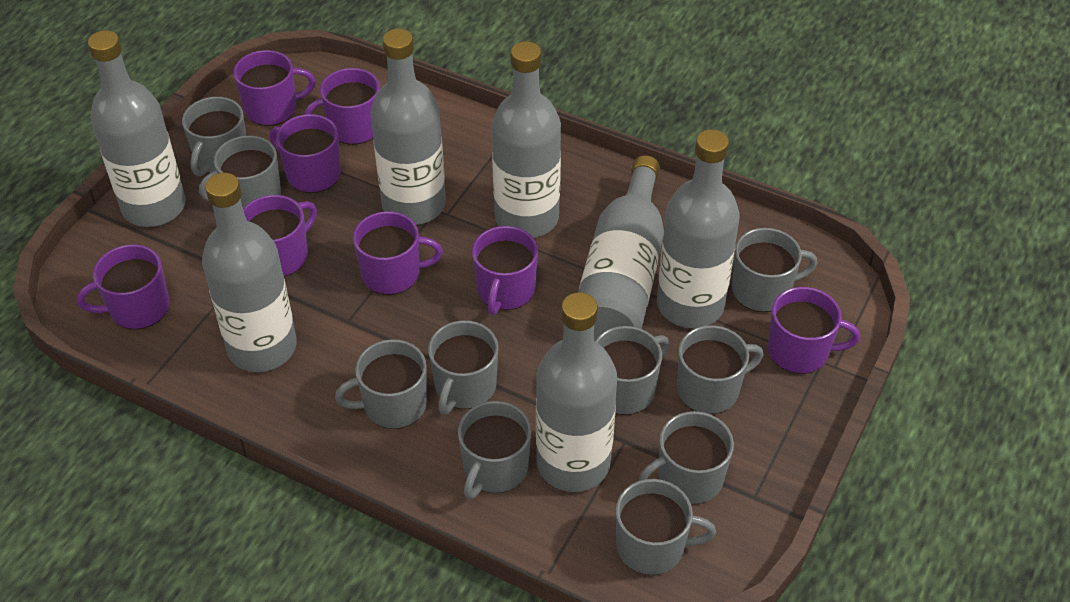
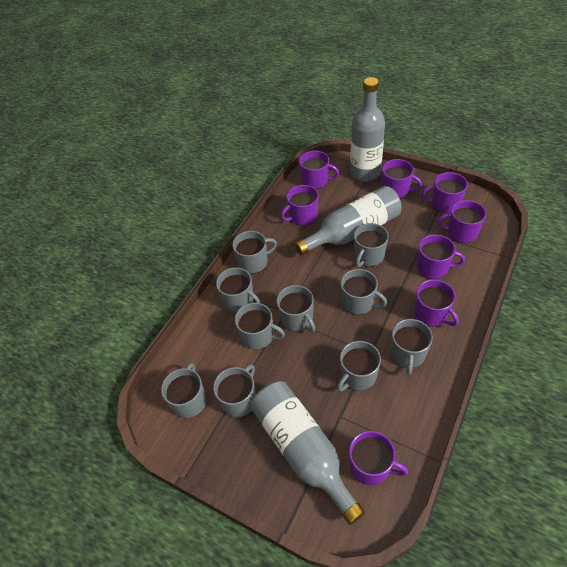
grey bottle: [88,30,186,227] [202,173,297,372] [371,28,446,225] [492,41,561,238] [536,292,617,492] [578,155,664,341] [657,129,740,328] = 7 -> [251,381,365,525] [295,186,402,256] [350,77,385,181] = 3

